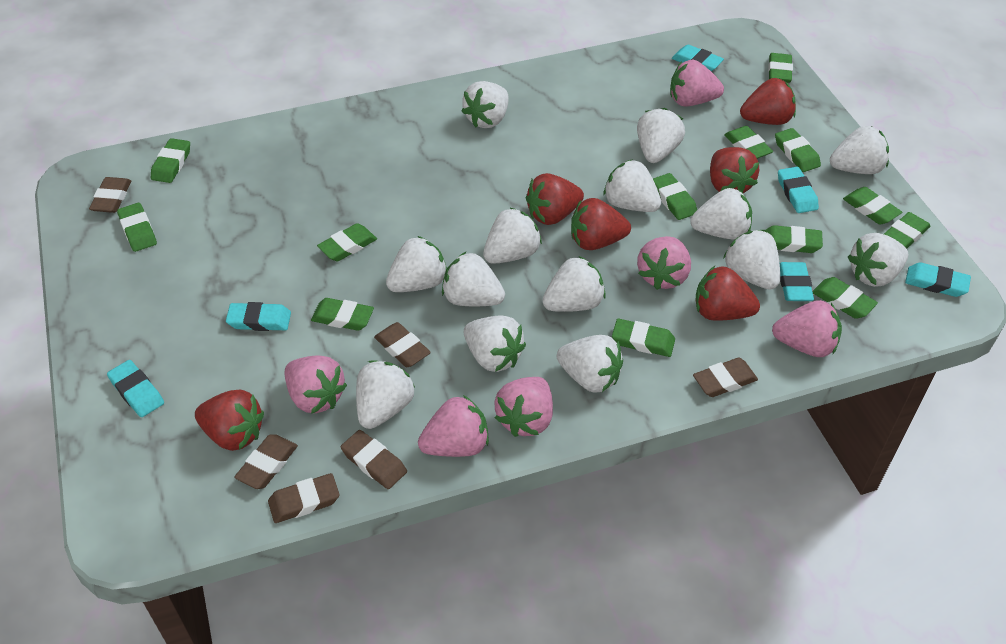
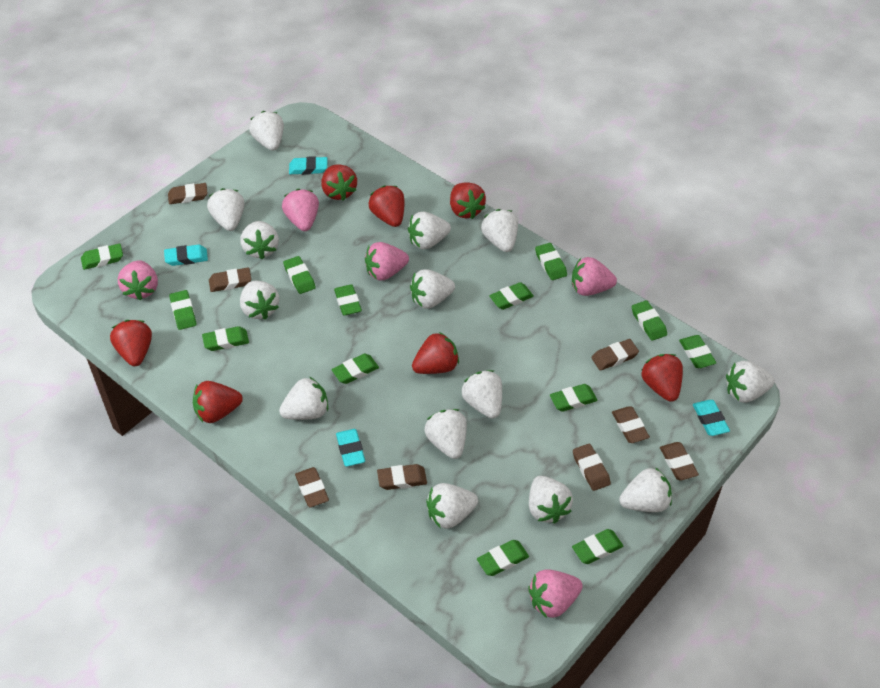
brown eraser: [89,177,131,213] [234,434,298,489] [268,473,340,523] [341,430,407,489] [374,322,431,367] [693,358,758,397] = 6 -> [168,183,208,204] [209,267,252,292] [295,467,329,507] [377,464,427,490] [573,444,611,491] [591,339,639,371] [612,406,650,443] [660,442,699,481] = 8
pink strawberry: [285,355,347,414] [418,395,489,457] [495,377,553,437] [637,236,691,290] [670,60,724,107] [772,300,842,357] = 6 -> [118,260,158,301] [282,189,319,231] [365,242,409,281] [528,569,583,618] [572,257,617,296] = 5
red strawberry: [195,390,264,451] [526,173,584,225] [571,198,631,250] [695,266,760,321] [710,147,759,193] [740,78,796,125] = 6 -> [110,320,152,366] [193,381,243,423] [322,164,357,201] [369,186,404,227] [412,332,459,374] [450,182,486,219] [642,354,683,402] = 7
turquoise eraser: [107,360,164,417] [226,302,291,331] [672,45,724,71] [778,167,819,213] [780,262,814,301] [905,262,971,297] = 6 -> [164,245,208,266] [289,156,327,175] [336,429,365,467] [693,400,730,436] = 4

